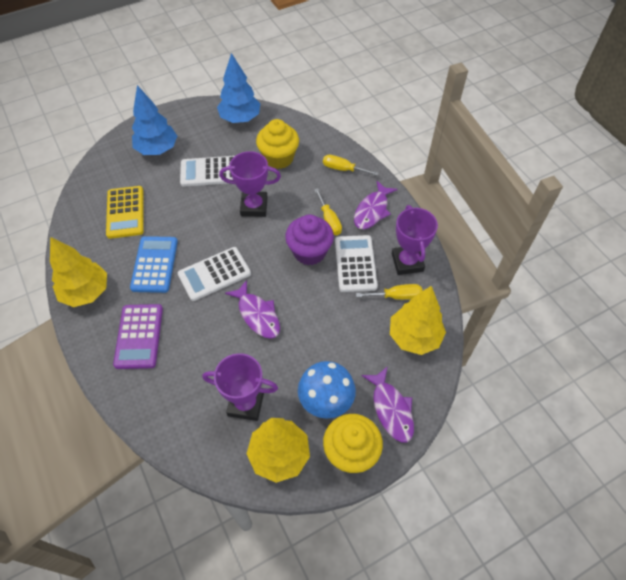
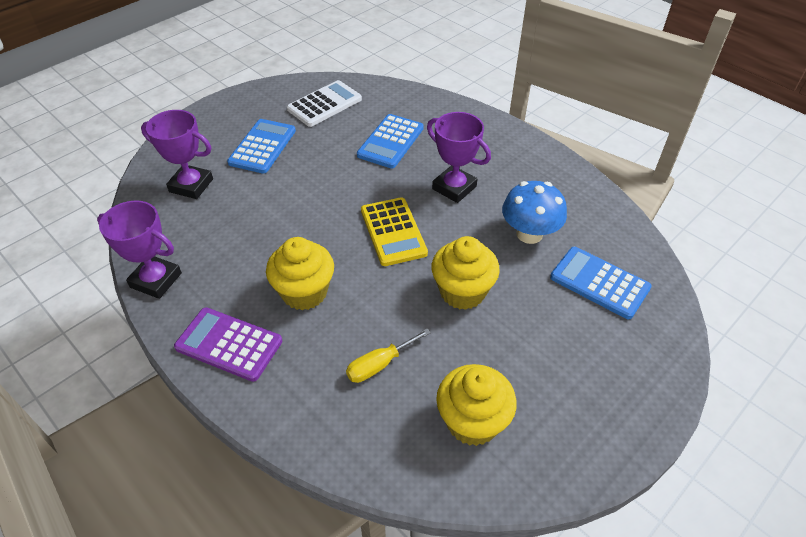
blue calculator: [130,236,178,293] = 1 -> [227,119,296,174] [357,114,424,168] [550,247,652,319] = 3
blue tree: [132,85,177,155] [217,53,261,123] = 2 -> none = 0
purple cupcake: [285,215,334,265] = 1 -> none = 0
purple fish: [225,280,280,339] [354,181,398,229] [362,366,414,443] = 3 -> none = 0
white calculator: [178,247,251,301] [180,156,235,187] [335,235,378,292] = 3 -> [287,80,362,127] = 1
yellow cupcake: [256,119,299,169] [323,414,383,473] = 2 -> [266,237,334,310] [431,236,500,310] [436,364,517,446] = 3
yellow screwdriver: [314,188,342,235] [323,155,378,176] [356,284,423,300] = 3 -> [346,329,431,383] = 1
yellow tree: [50,237,107,307] [246,418,310,483] [390,286,446,355] = 3 -> none = 0

